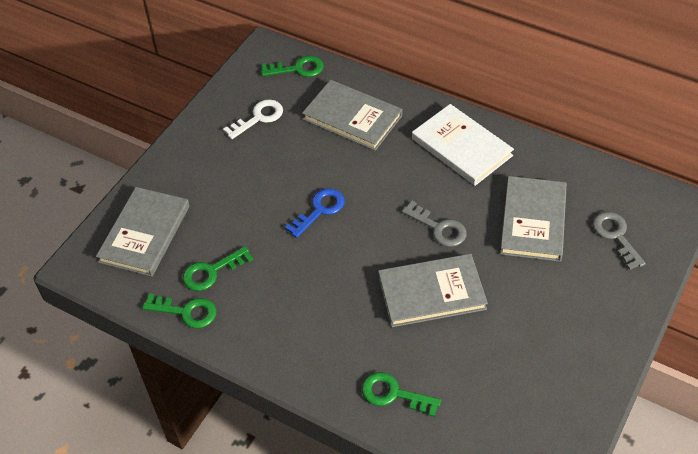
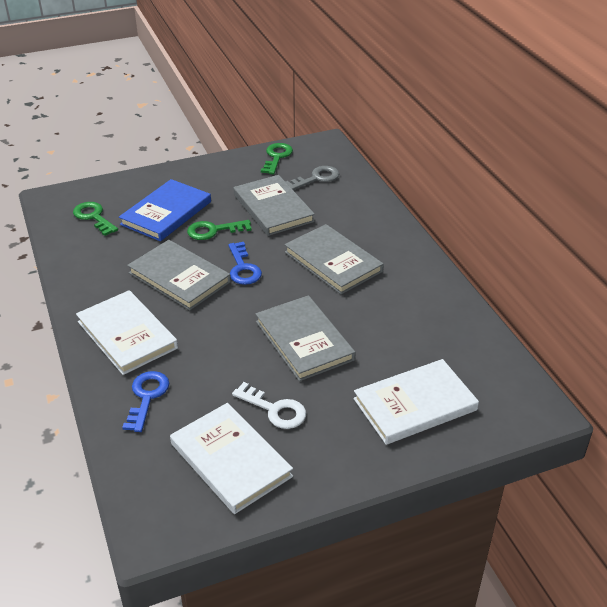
blue book: none = 0 -> [119,179,211,241] = 1
blue key: [285,188,345,238] = 1 -> [122,371,170,432] [228,242,262,285] = 2
green key: [142,294,216,329] [183,246,253,291] [261,56,324,77] [362,372,441,417] = 4 -> [73,202,118,236] [187,220,252,240] [261,143,293,174] = 3
grey key: [402,201,467,247] [593,212,646,270] = 2 -> [286,166,339,190] = 1
white book: [412,104,514,186] = 1 -> [76,290,178,375] [170,403,293,514] [353,359,479,445] = 3

